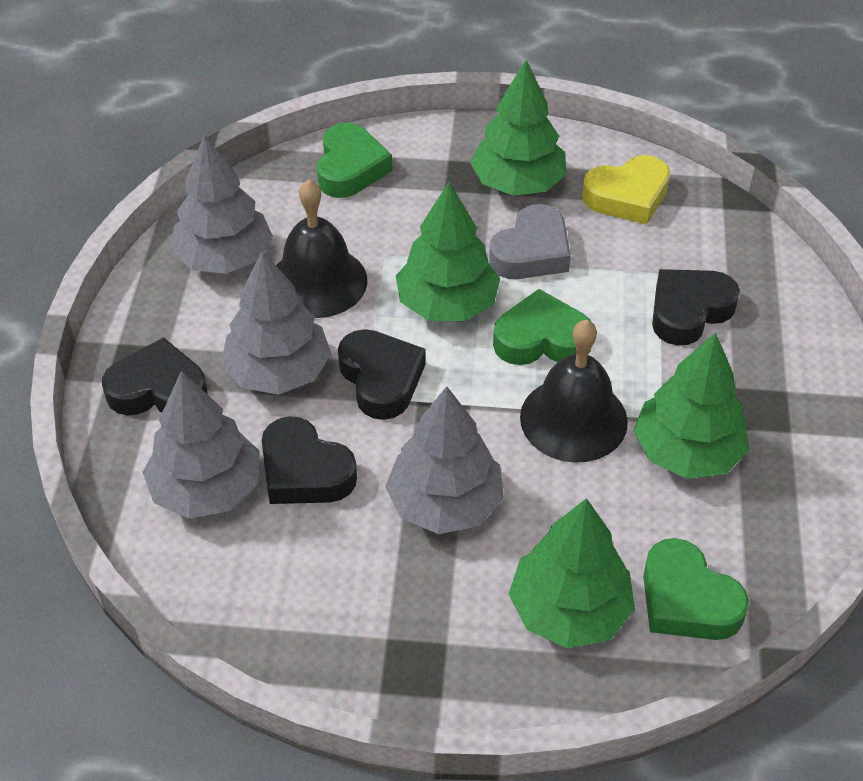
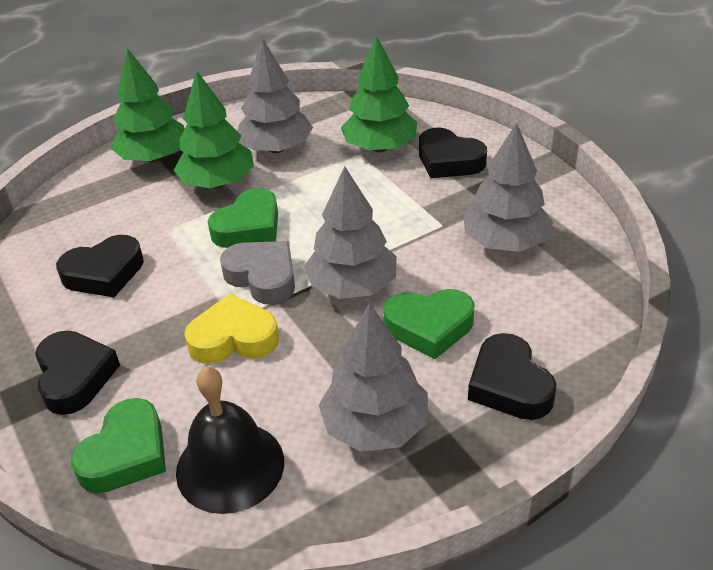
black bell: [276,179,367,318] [520,320,628,463] = 2 -> [176,367,284,514] = 1
green tree: [396,182,500,321] [470,60,567,196] [509,498,635,648] [633,333,749,479] = 4 -> [111,48,185,163] [174,70,254,188] [341,36,417,152] = 3

